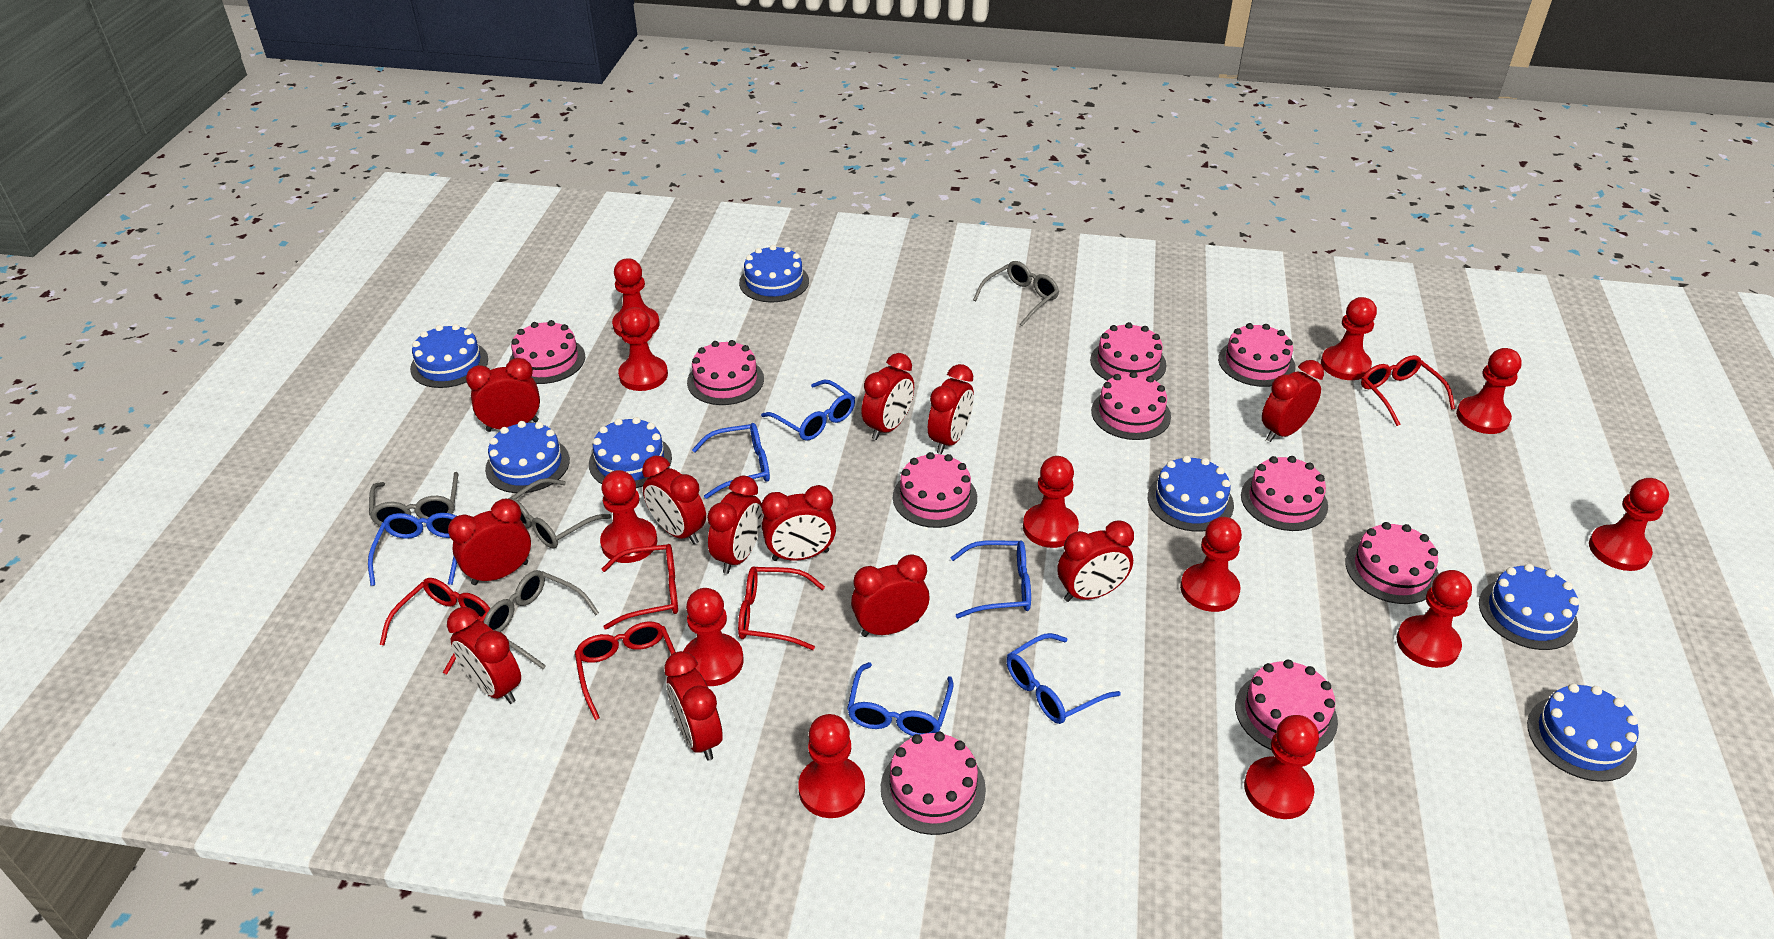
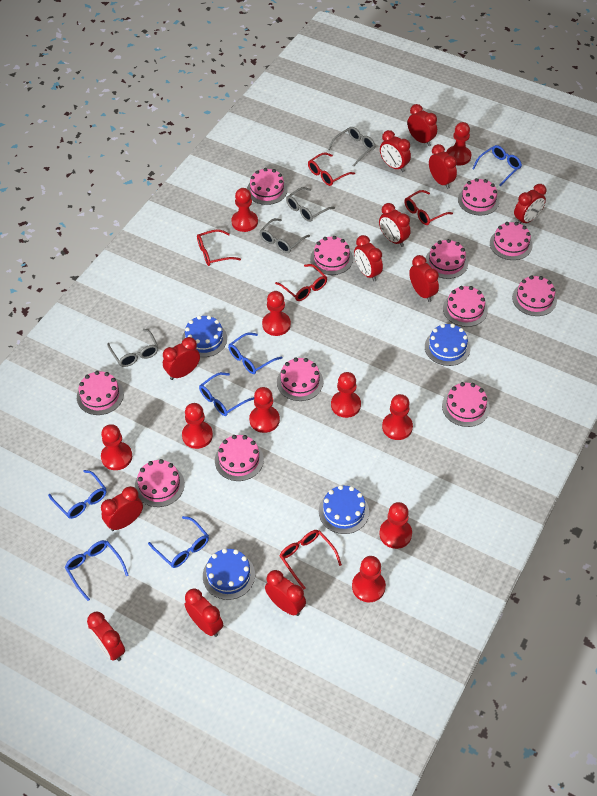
blue cake: [410,324,488,388] [485,421,570,493] [589,417,672,488] [739,245,809,302] [1148,456,1234,532] [1479,564,1579,650] [1527,683,1639,782] = 7 -> [182,315,227,357] [203,548,255,600] [319,485,369,534] [425,324,470,366] = 4
pink cake: [509,320,585,384] [687,340,764,405] [881,732,986,835] [893,452,977,528] [1090,322,1167,381] [1091,372,1171,440] [1218,323,1295,387] [1235,660,1338,752] [1241,456,1328,531] [1346,522,1439,604] = 10 -> [77,371,124,415] [135,459,185,507] [215,435,264,481] [247,168,288,205] [277,358,323,401] [310,236,353,275] [426,239,468,279] [442,382,490,427] [443,286,488,327] [458,178,499,216] [490,222,533,260] [512,276,557,316] = 12
red pawn: [600,470,657,563] [612,258,660,337] [618,307,668,391] [683,588,744,686] [798,714,865,818] [1023,456,1079,548] [1180,517,1242,612] [1244,715,1319,819] [1321,297,1377,380] [1396,570,1472,668] [1456,348,1522,434] [1589,478,1669,571] = 12 -> [101,424,132,470] [182,403,213,449] [231,188,258,232] [249,387,280,433] [262,291,291,336] [331,372,361,418] [352,556,386,602] [379,502,412,549] [382,394,413,440] [446,122,472,166] = 10

